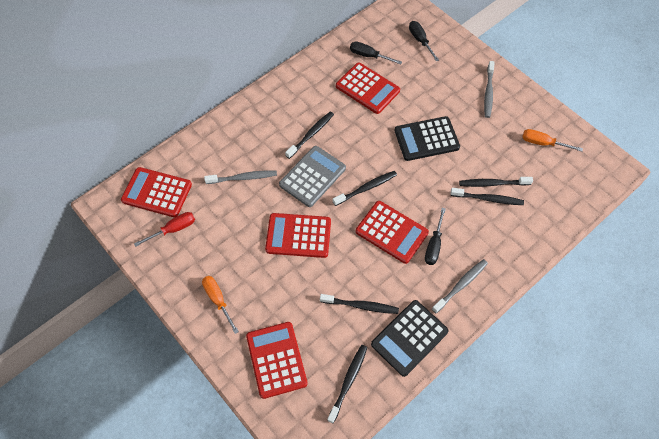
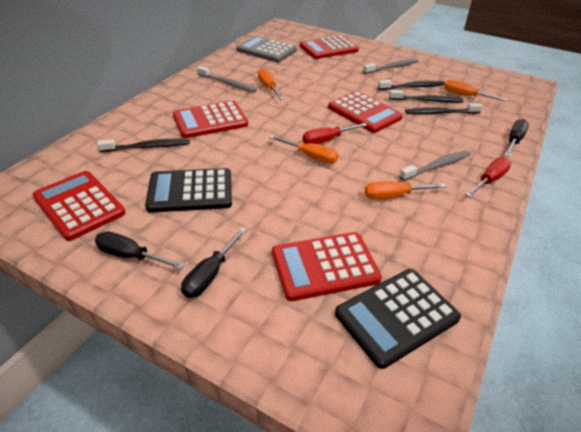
black toothbrush: [285,112,334,159] [320,294,399,314] [327,345,367,424] [333,171,397,206] [450,188,524,205] [459,177,533,187] = 6 -> [97,139,190,152] [378,80,445,90] [389,90,463,103] [405,103,483,114] = 4
orange screwdriver: [202,276,239,334] [522,129,583,152] = 2 -> [258,68,284,100] [269,135,339,164] [365,181,446,199] [444,80,508,101] = 4
red screwdriver: [134,212,195,247] = 1 -> [303,123,367,144] [466,157,511,197] = 2

